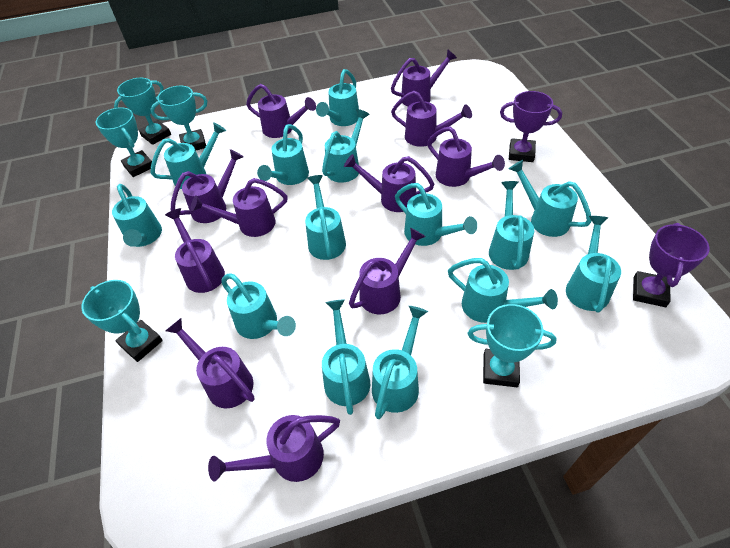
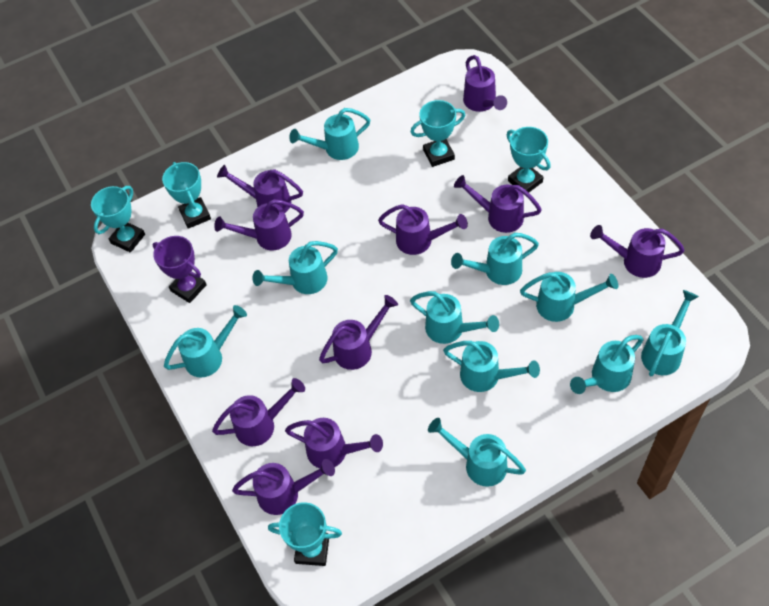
purple trophy: [500,91,562,162] [633,223,710,307] = 2 -> [152,236,207,303] = 1
purple watering can: [165,208,225,293] [166,318,255,409] [171,149,244,223] [191,178,288,237] [208,415,340,482] [246,84,316,138] [344,154,434,212] [349,228,426,315] [391,49,457,106] [391,91,472,147] [427,127,505,187] = 11 -> [212,378,305,446] [214,199,304,250] [217,165,303,213] [232,459,335,515] [285,418,383,468] [319,295,398,370] [378,204,468,255] [454,175,542,233] [463,55,507,112] [590,225,685,278] = 10
turquoise watering can: [112,184,162,247] [151,122,226,189] [221,273,296,339] [257,124,309,185] [305,175,346,260] [316,69,359,126] [322,109,370,183] [322,299,370,415] [372,306,428,419] [395,183,477,246] [448,258,558,323] [489,181,534,270] [509,160,592,237] [566,216,621,313] = 14 -> [164,305,247,378] [253,241,338,294] [289,108,370,160] [410,291,499,344] [428,418,526,487] [443,341,540,392] [451,233,539,285] [520,272,618,322] [570,335,644,394] [641,290,699,376] = 10

